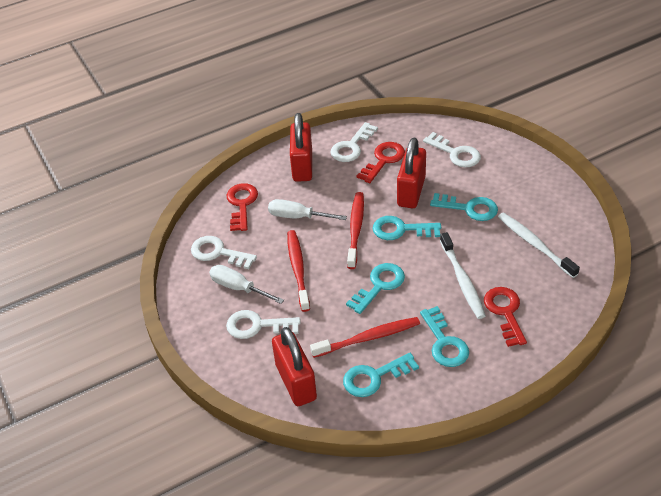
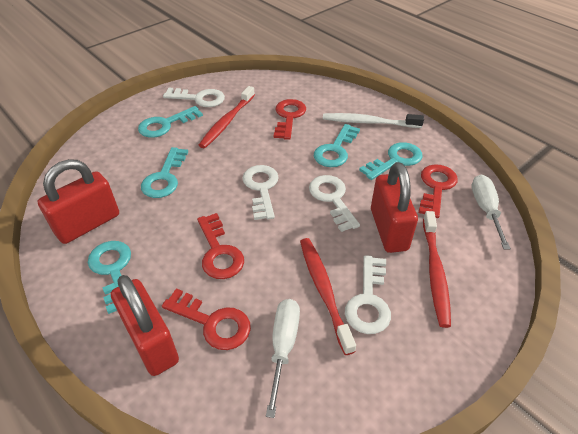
red key: [227,183,258,231] [357,142,405,183] [484,287,527,347] = 3 -> [162,288,251,350] [197,213,244,279] [274,99,306,140] [419,164,458,218] = 4
white toothbrush: [440,232,486,319] [498,212,580,278] = 2 -> [323,113,424,128] = 1

